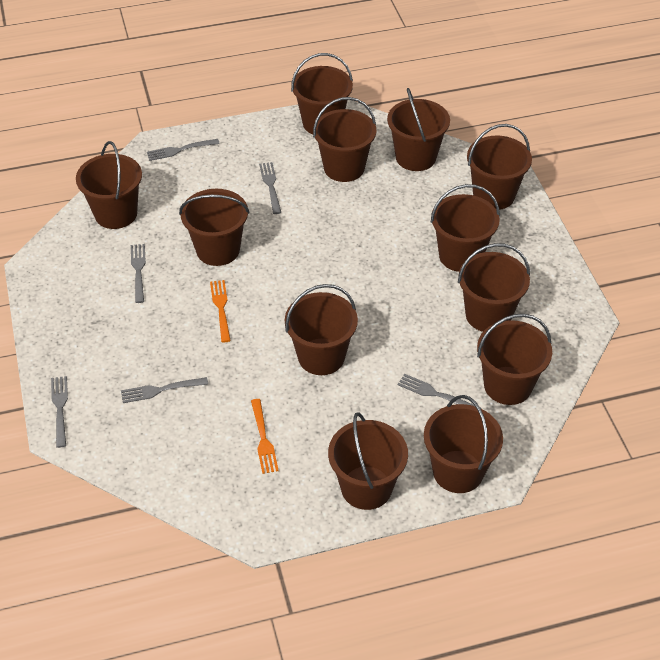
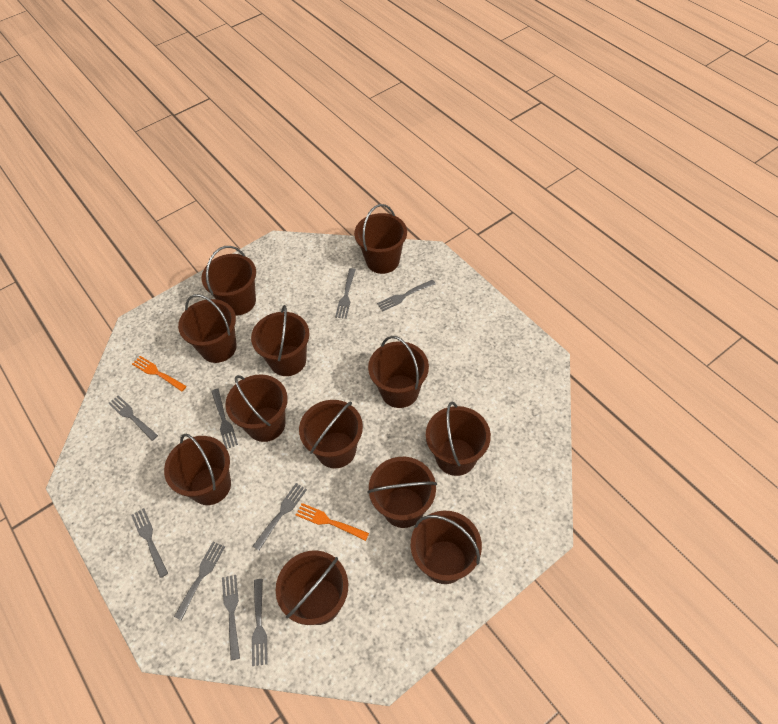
grey fork: [51,376,68,448] [121,377,208,403] [131,244,146,303] [147,139,220,161] [259,162,281,214] [398,374,482,409] = 6 -> [109,395,158,441] [131,508,168,578] [174,542,225,620] [211,389,238,449] [222,575,240,660] [252,579,268,666] [253,483,307,550] [335,268,356,319] [377,280,436,312] = 9

